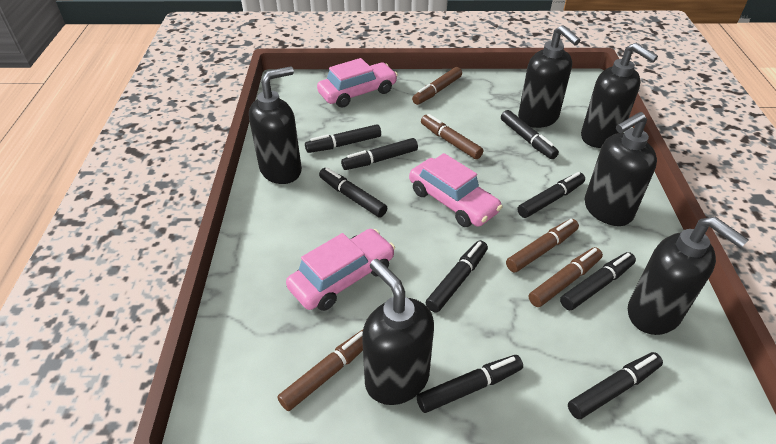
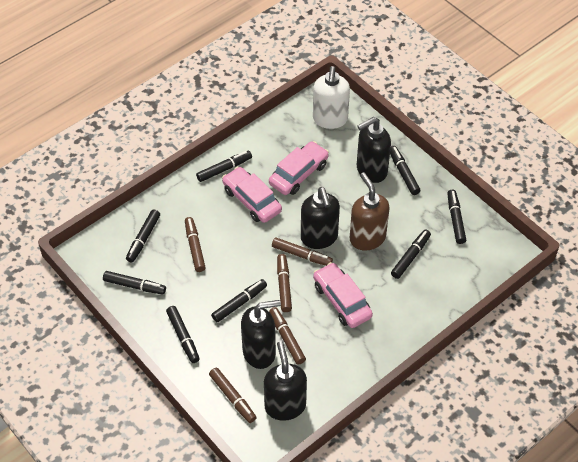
black marker: [305,124,381,153] [319,167,387,217] [341,138,418,170] [417,355,523,413] [425,240,488,313] [501,110,559,159] [517,172,585,218] [560,252,636,311] [568,352,663,419] = 9 -> [103,271,166,295] [126,210,160,263] [166,306,200,363] [196,151,252,182] [211,279,267,322] [390,146,421,195] [391,230,431,279] [447,189,466,244] = 8
black soap dispenser: [249,66,302,184] [362,259,434,405] [518,25,580,128] [581,43,658,148] [585,112,657,226] [628,216,749,335] = 6 -> [241,300,281,369] [264,341,307,421] [301,187,340,249] [357,117,391,183] = 4
brown soap dispenser: none = 0 -> [350,172,390,251] = 1
white soap dispenser: none = 0 -> [313,66,350,129] = 1

